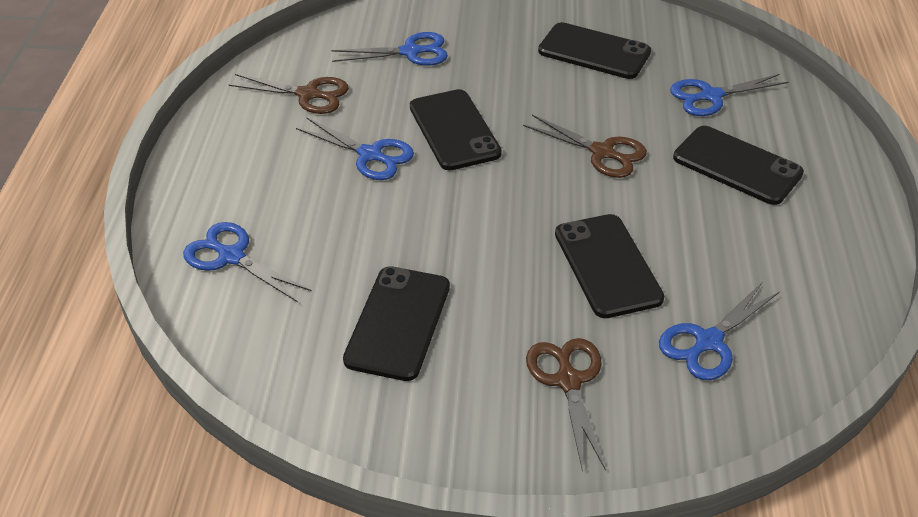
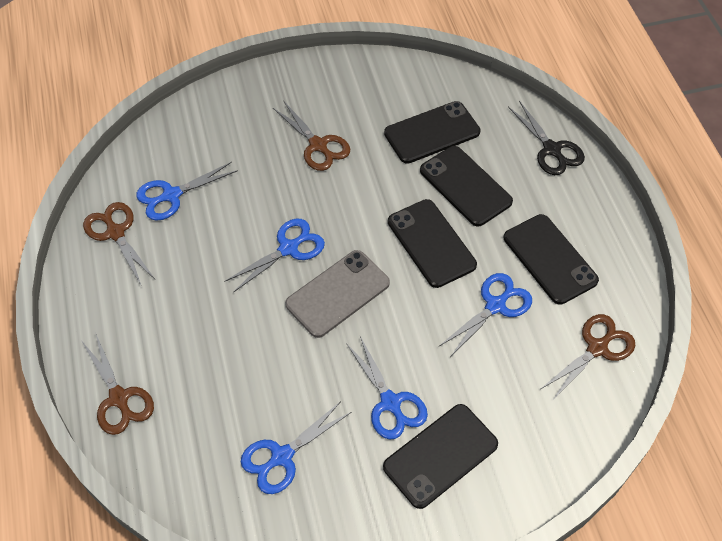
black scissors: none = 0 -> [508,101,585,175] = 1
brown scissors: [229,74,349,114] [523,115,647,178] [526,338,606,473] = 3 -> [82,332,154,435] [83,202,155,285] [273,100,350,171] [541,314,635,401] = 4
grey phone: none = 0 -> [285,250,390,338] = 1

